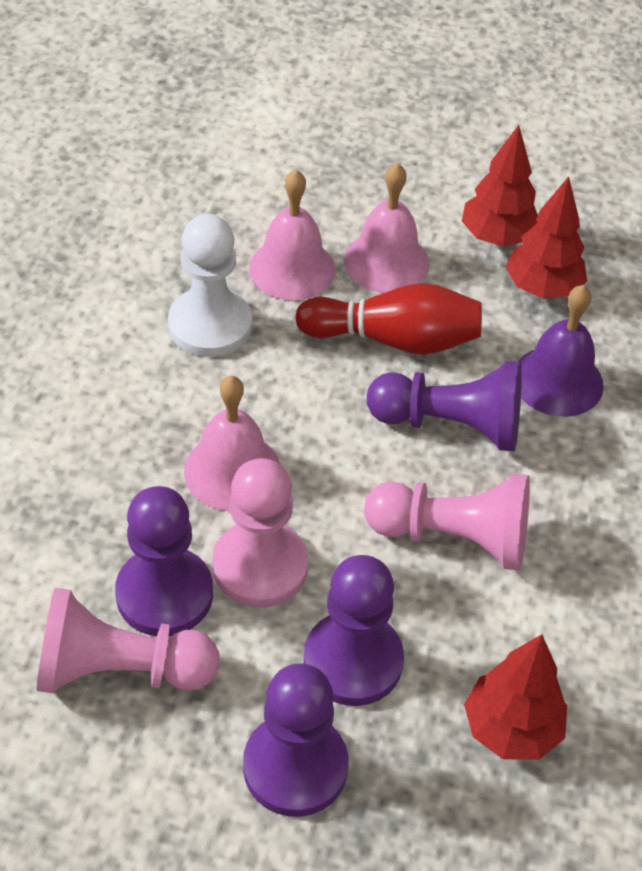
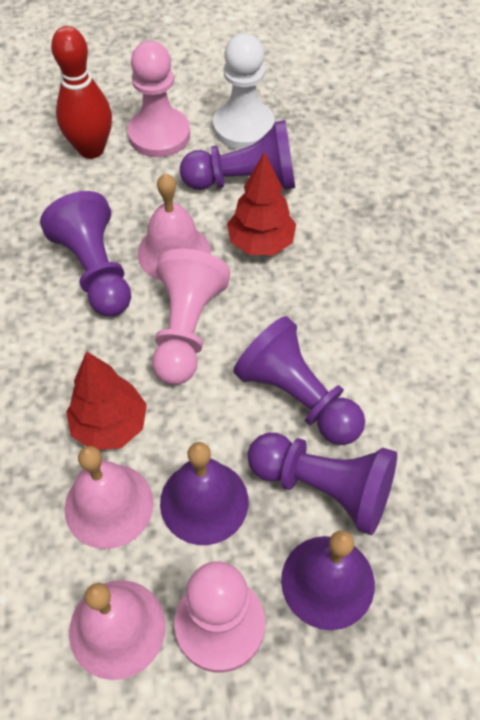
purple bell: [517,285,604,417] = 1 -> [160,442,248,545] [281,531,375,630] = 2
red tree: [462,125,538,247] [464,634,567,760] [506,176,587,299] = 3 -> [66,351,147,450] [227,152,296,255] = 2

